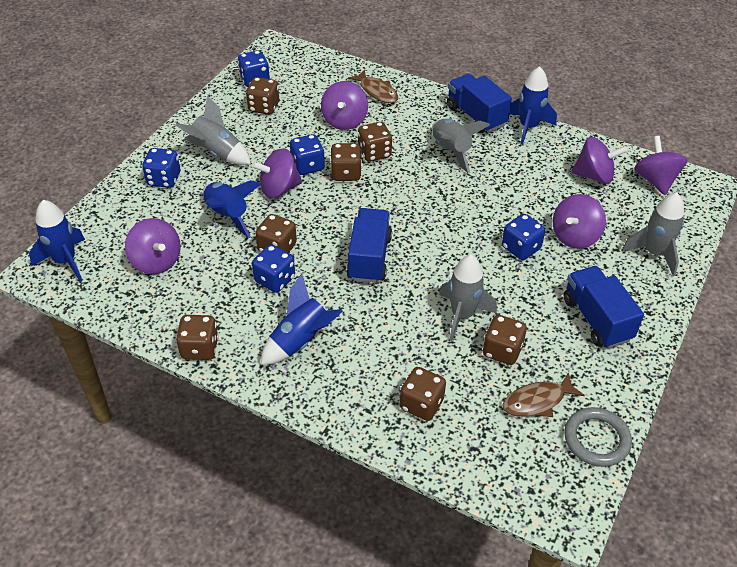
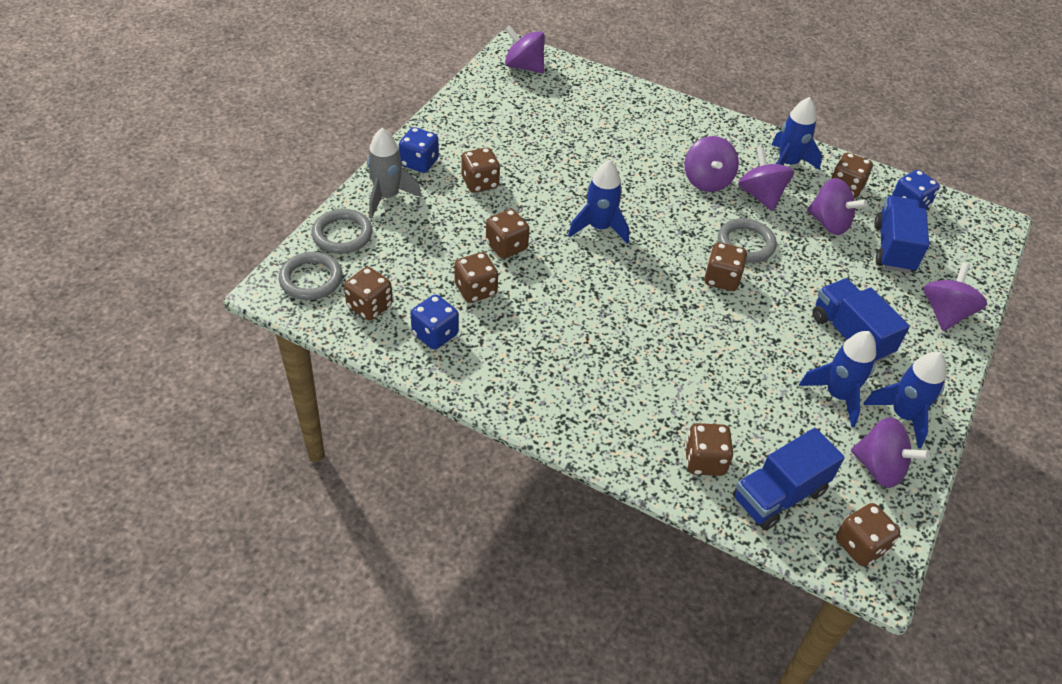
blue dice: [142,148,180,188] [237,50,270,87] [252,245,295,293] [290,134,325,175] [502,214,545,260] = 5 -> [399,127,439,173] [411,295,459,350] [892,170,940,209] = 3
brown dice: [176,315,219,360] [246,77,279,114] [256,214,297,253] [330,143,362,181] [358,122,392,162] [400,367,446,421] [483,315,527,365] = 7 -> [344,267,393,321] [454,252,498,303] [461,148,500,193] [486,209,529,259] [685,423,733,476] [704,242,747,291] [831,153,873,198] [836,503,900,566] = 8
brown fish: [348,69,398,103] [502,372,585,417] = 2 -> none = 0
grey ring: [564,407,632,467] = 1 -> [279,252,343,300] [312,209,373,254] [718,218,777,263] = 3
grey rocket: [175,96,251,165] [432,119,490,174] [439,255,497,341] [622,192,684,276] = 4 -> [367,128,422,218] = 1

